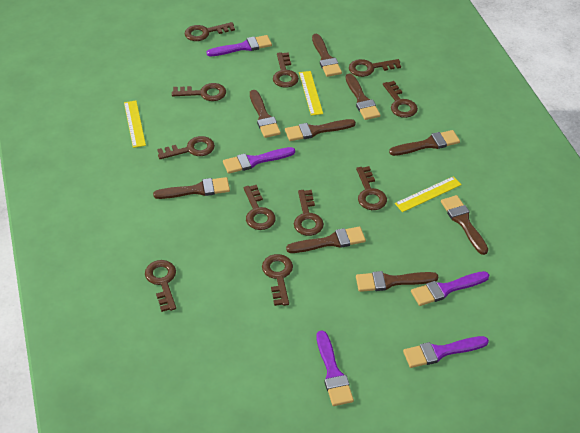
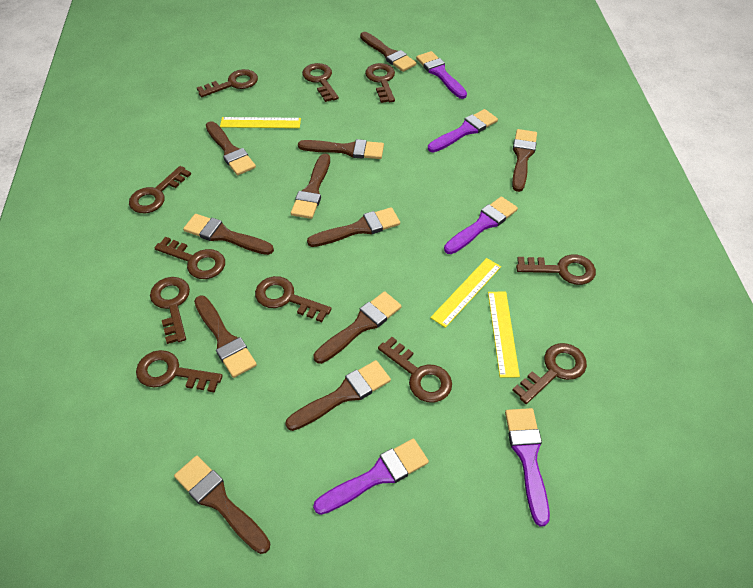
brown brush: [153,177,230,199] [250,90,281,138] [285,119,356,141] [286,227,366,253] [312,34,342,77] [346,74,381,120] [356,271,438,292] [389,130,460,156] [441,195,488,255] = 9 -> [174,456,270,554] [183,214,274,255] [194,295,257,378] [206,121,256,175] [285,360,391,431] [291,154,330,219] [298,139,384,159] [307,207,400,247] [314,291,402,364] [360,32,417,72] [512,129,537,192] = 11

